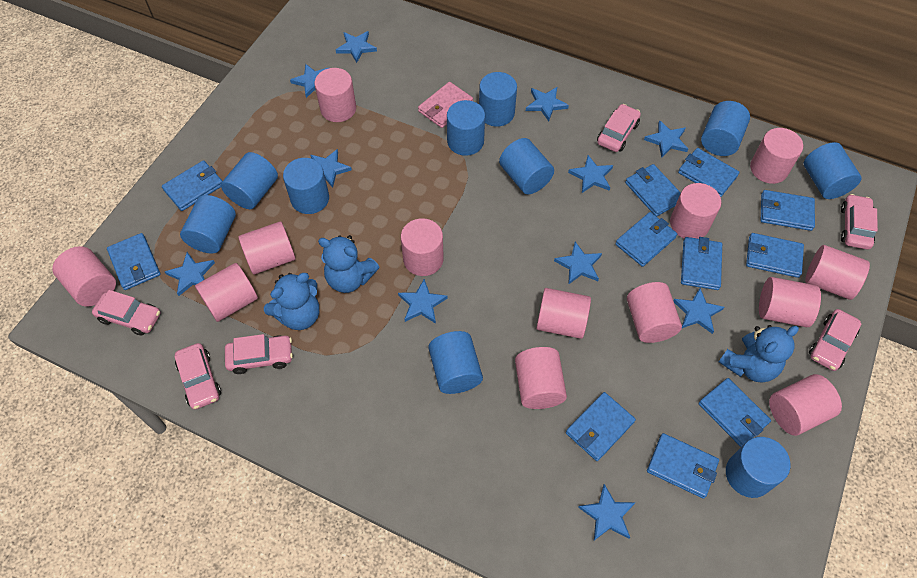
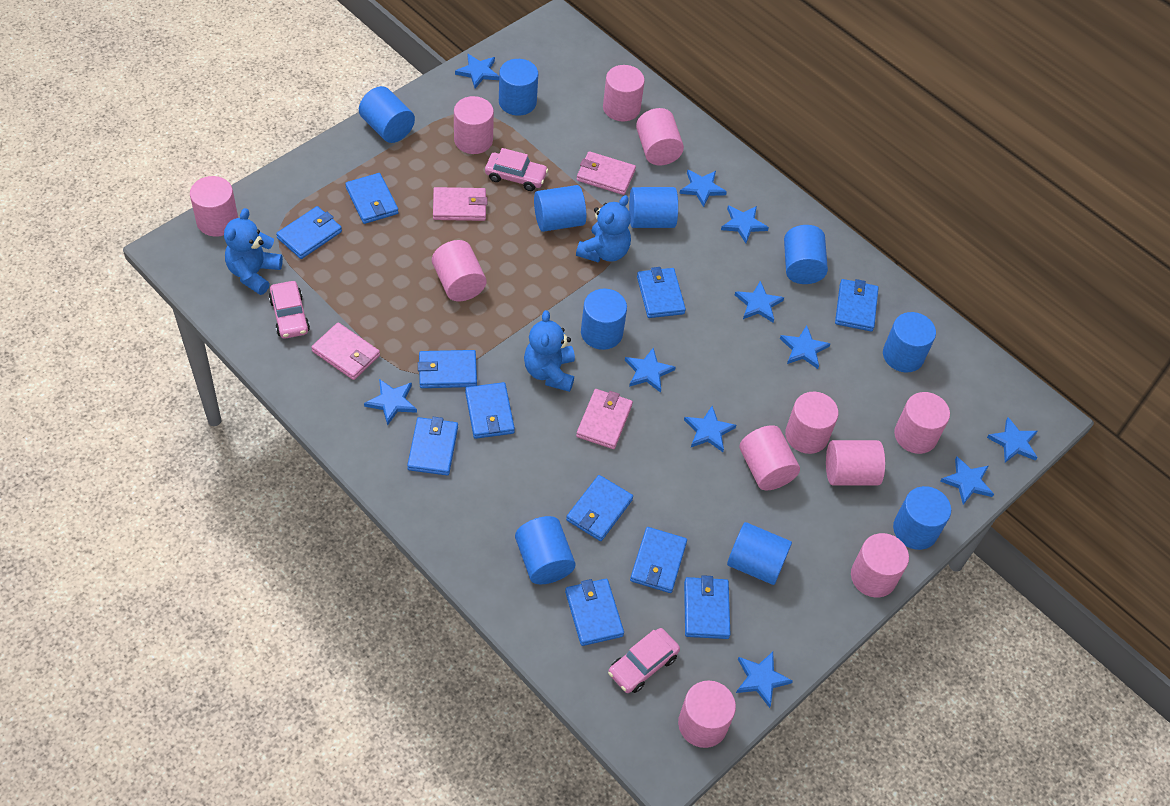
pink car: [92,290,160,336] [175,343,221,409] [225,334,293,374] [597,104,641,152] [809,309,861,371] [841,194,878,250] = 6 -> [269,281,310,339] [485,148,548,191] [608,628,680,693] = 3
pink cylinder: [52,246,116,307] [195,263,258,322] [238,221,296,275] [314,68,356,122] [401,218,444,276] [515,347,567,409] [537,288,591,339] [627,282,682,343] [670,183,722,239] [750,128,803,184] [759,277,821,327] [769,374,842,436] [805,245,870,300] = 13 -> [190,176,238,237] [432,240,486,301] [454,96,494,154] [603,65,645,122] [636,108,684,166] [678,680,736,748] [739,425,800,490] [785,392,838,454] [826,440,885,486] [851,533,909,597] [894,392,950,454] = 11
pink wallet: [418,82,473,128] = 1 -> [311,323,380,380] [433,187,487,221] [576,389,633,449] [577,151,636,195] = 4

